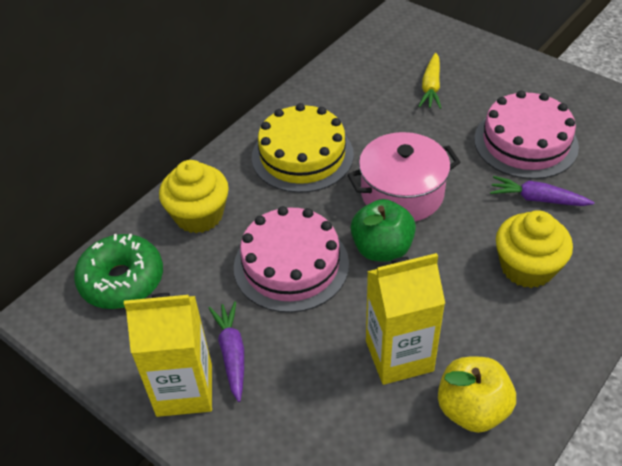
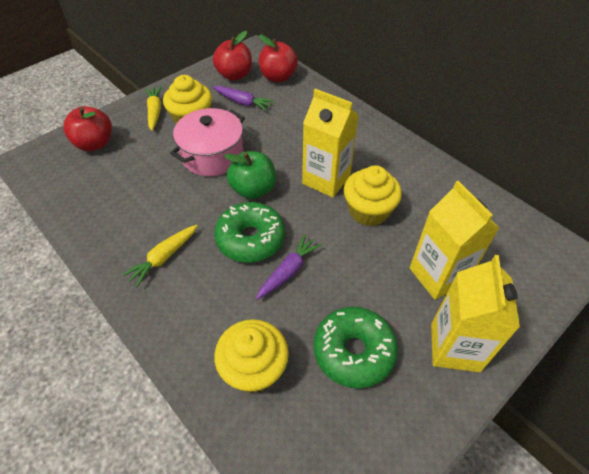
green donut: [74,234,163,309] = 1 -> [214,202,285,263] [314,307,398,388] = 2
pink cake: [234,206,349,313] [474,90,579,179] = 2 -> none = 0
red apple: none = 0 -> [63,106,112,151] [213,31,252,80] [259,35,298,82] = 3
yellow apple: [438,357,516,433] = 1 -> none = 0
yellow cake: [252,103,354,193] = 1 -> none = 0
yellow carrot: [418,53,441,109] = 1 -> [122,225,198,287] [145,86,162,131] = 2
yellow carton: [124,293,212,417] [366,253,445,385] = 2 -> [302,89,359,198] [410,181,499,300] [431,255,520,372] = 3
yellow cupcake: [159,160,229,233] [496,210,573,288] = 2 -> [163,75,212,123] [214,319,289,393] [344,165,402,226] = 3

